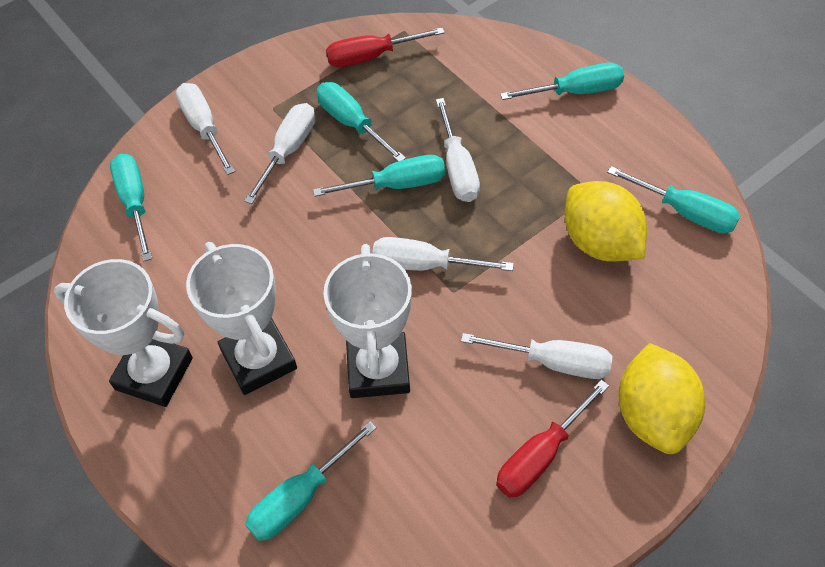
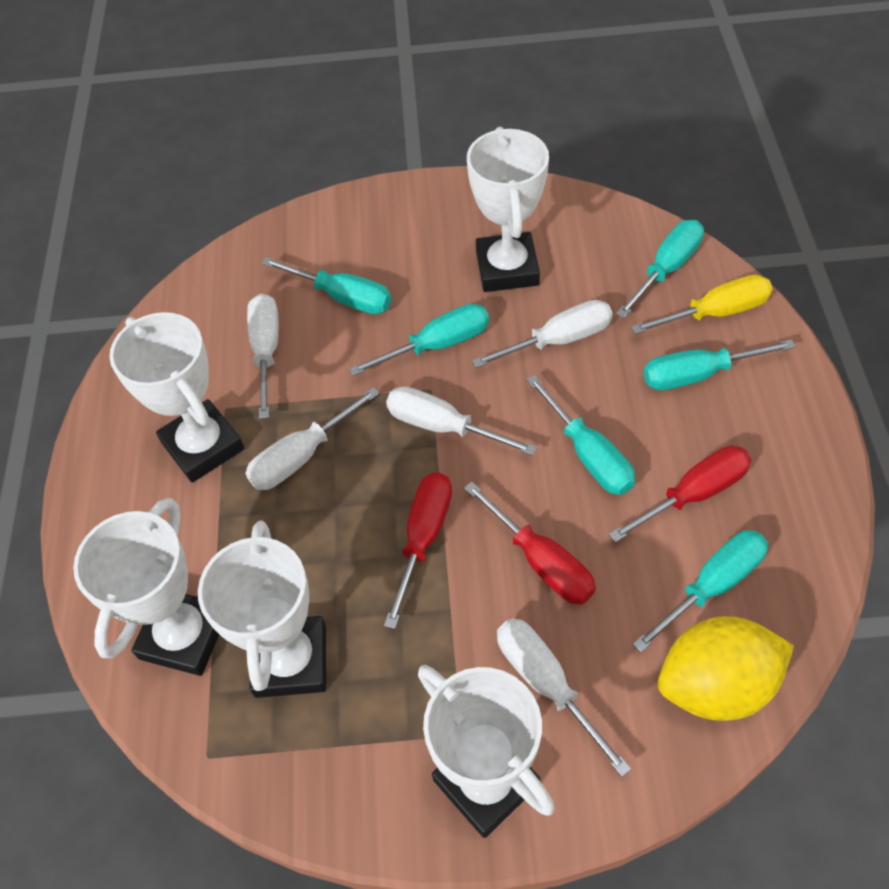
red screwdriver: [326,27,445,67] [496,380,609,498] = 2 -> [384,473,452,629] [464,481,596,605] [609,446,751,543] = 3
white trophy: [54,259,193,407] [186,242,297,395] [324,244,412,398] = 3 -> [73,498,219,676] [109,312,244,483] [198,521,326,698] [418,665,555,838] [467,127,549,292] = 5
yellow lemon: [564,181,647,262] [618,343,705,454] = 2 -> [658,616,794,721] = 1
yellow screwdriver: none = 0 -> [631,275,773,334] = 1

